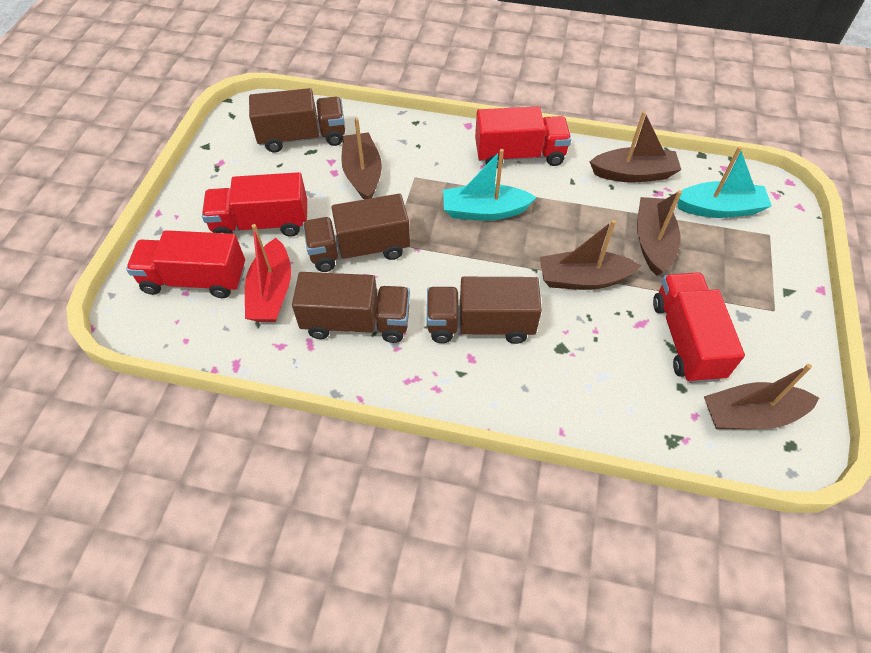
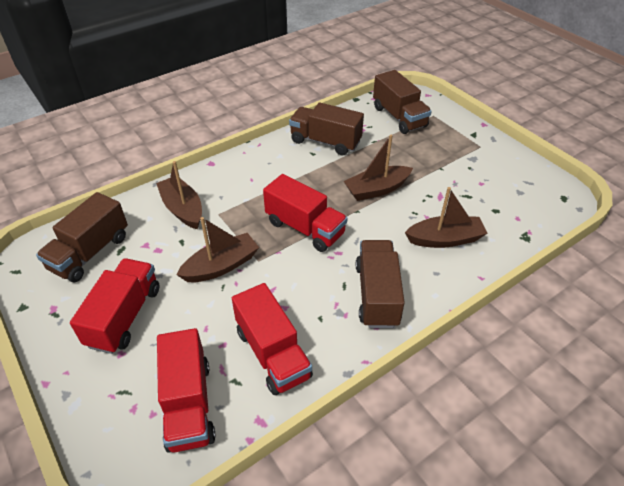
brown boat: [341,118,382,199] [540,220,641,290] [589,111,681,183] [637,190,682,276] [704,364,819,429] = 5 -> [156,161,202,229] [176,217,259,282] [344,135,413,201] [405,187,488,248] = 4
red boat: [245,224,291,322] = 1 -> none = 0
turquoise boat: [443,149,537,221] [677,146,772,218] = 2 -> none = 0

